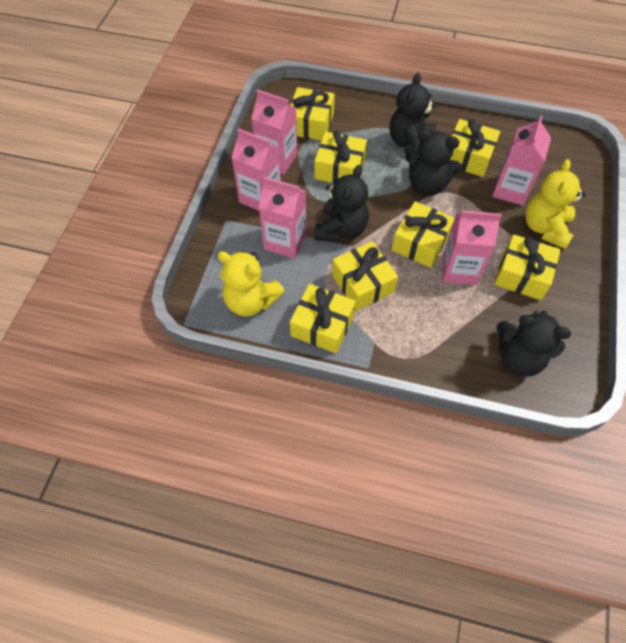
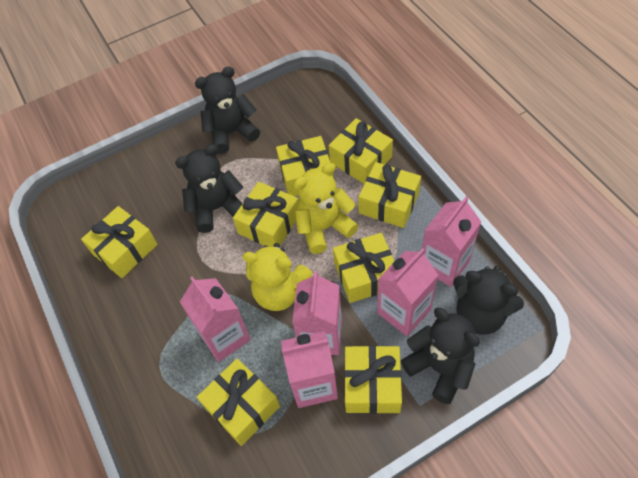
yellow gift: [290,87,335,141] [290,284,356,354] [315,131,367,184] [332,241,398,311] [392,201,455,268] [450,119,500,177] [494,234,561,300] = 7 -> [81,206,158,278] [197,359,280,446] [233,182,298,247] [276,136,333,196] [329,118,393,184] [333,233,394,303] [344,346,402,414] [358,162,421,228] = 8

